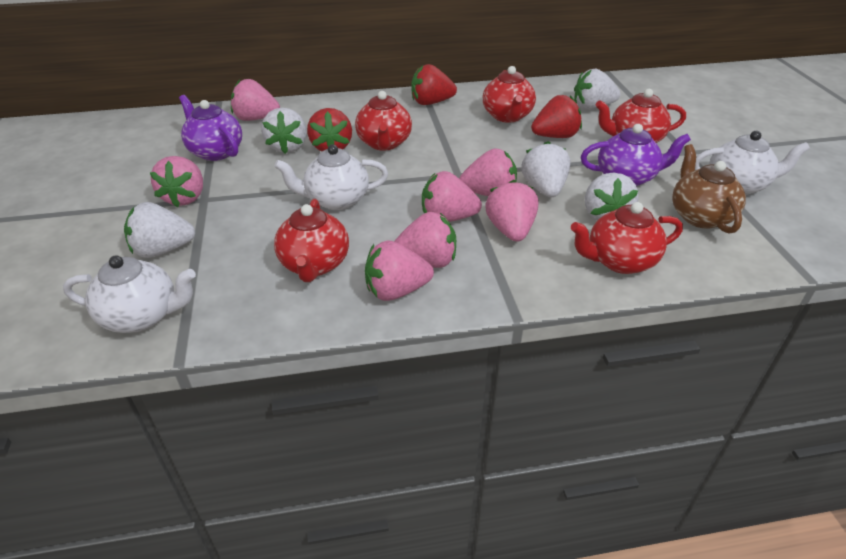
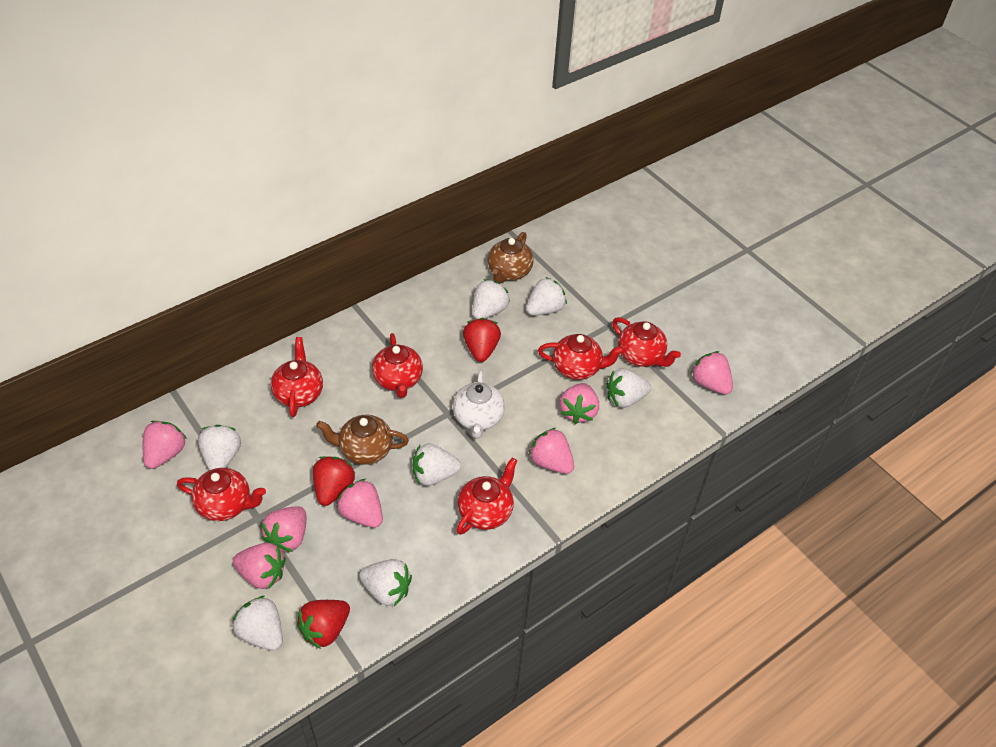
brown teapot: [672,144,746,234] = 1 -> [316,415,409,465] [488,232,534,284] = 2
purple teapot: [179,95,242,161] [581,124,691,186] = 2 -> none = 0
red teapot: [274,199,349,282] [355,91,412,151] [483,66,536,123] [571,202,683,274] [595,89,686,143] = 5 -> [177,468,266,521] [271,337,323,417] [372,333,423,398] [457,458,517,535] [538,334,624,380] [612,317,681,367] = 6
white strawberry: [124,202,195,258] [261,108,307,154] [522,141,570,197] [574,69,621,110] [585,172,638,220] = 5 -> [198,425,241,470] [233,596,283,650] [359,559,412,606] [412,444,461,486] [472,279,510,319] [526,277,567,315] [606,369,651,408] = 7
white teapot: [63,255,196,333] [274,144,388,210] [695,131,810,195] = 3 -> [453,370,505,439] = 1

